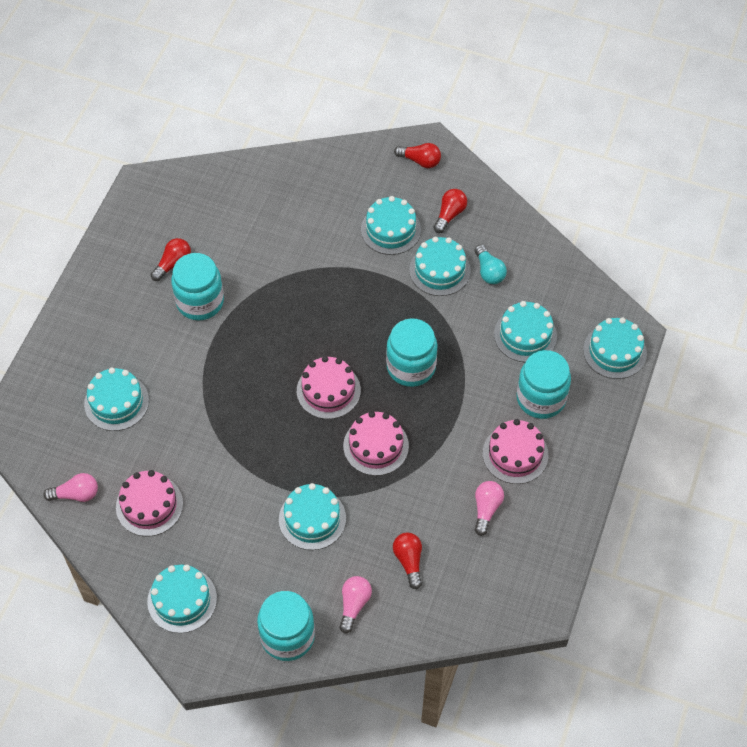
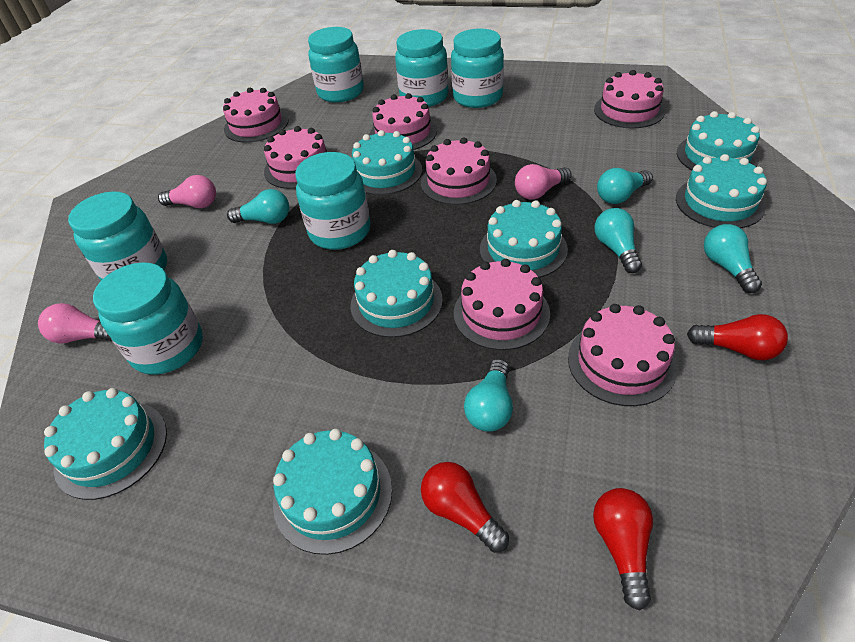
pink cake: [116,470,183,536] [297,356,361,419] [343,411,409,476] [483,419,548,484] = 4 -> [223,88,289,143] [264,126,328,189] [369,93,437,150] [421,137,497,205] [454,259,550,350] [568,304,677,406] [594,70,665,128] = 7
red light bulb: [151,238,191,281] [393,532,422,589] [394,143,441,168] [433,189,467,233] = 4 -> [421,462,509,553] [593,488,653,611] [687,314,788,360] = 3
turquoise jar: [171,253,224,320] [257,591,315,661] [386,318,438,387] [517,350,571,419] = 4 -> [68,191,167,280] [93,262,203,375] [295,152,371,250] [308,27,364,103] [395,29,449,107] [451,29,504,108] = 6
turquoise light bulb: [475,245,507,284] = 1 -> [227,189,289,224] [464,359,513,432] [595,208,642,273] [597,168,653,204] [704,224,762,293] = 5

